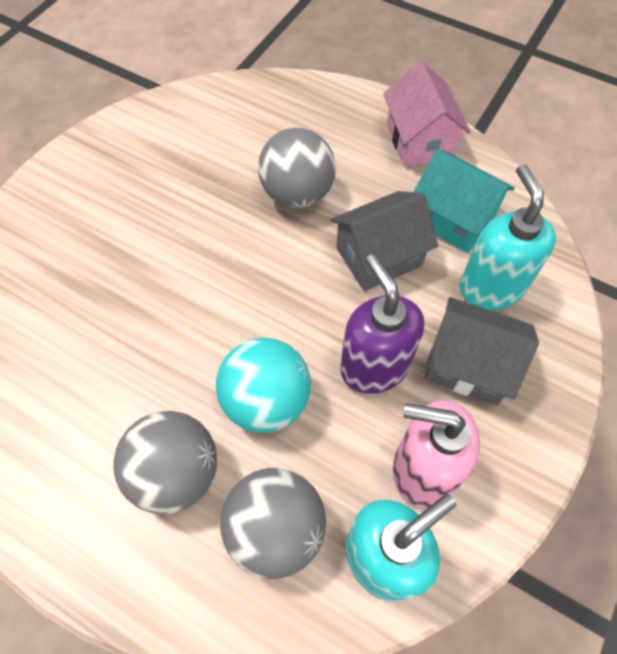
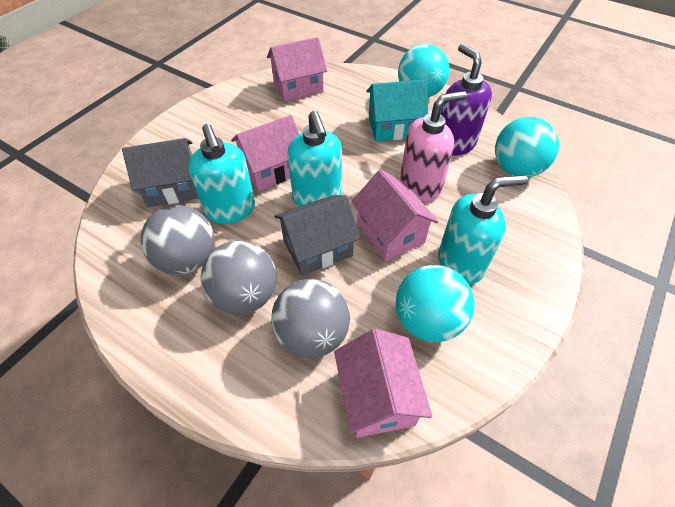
pink house: [383,61,471,167] = 1 -> [231,115,299,191] [267,37,327,101] [334,328,432,438] [351,170,439,261] = 4
turquoise ball: [216,338,311,433] = 1 -> [396,265,474,342] [398,44,449,98] [495,117,559,177] = 3
turquoise soap dispenser: [346,493,457,601] [459,164,556,310] = 2 -> [188,124,255,224] [287,111,342,207] [438,175,528,285] = 3

